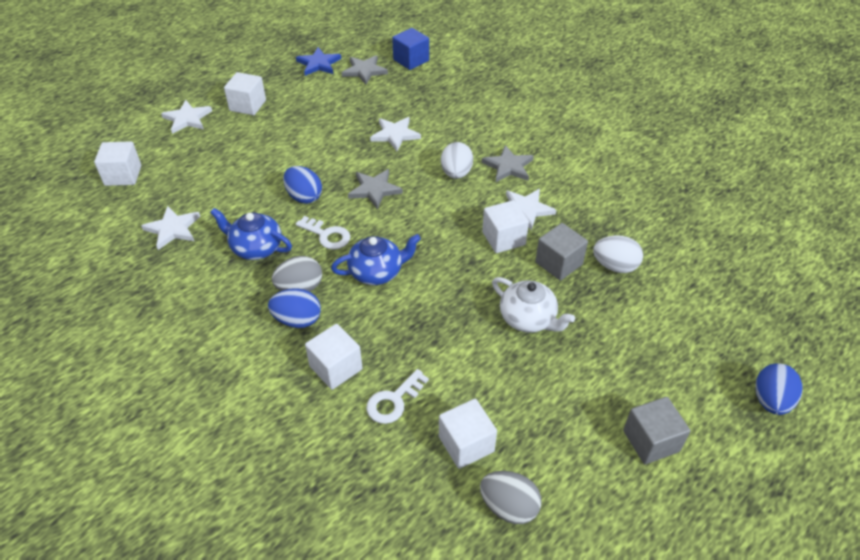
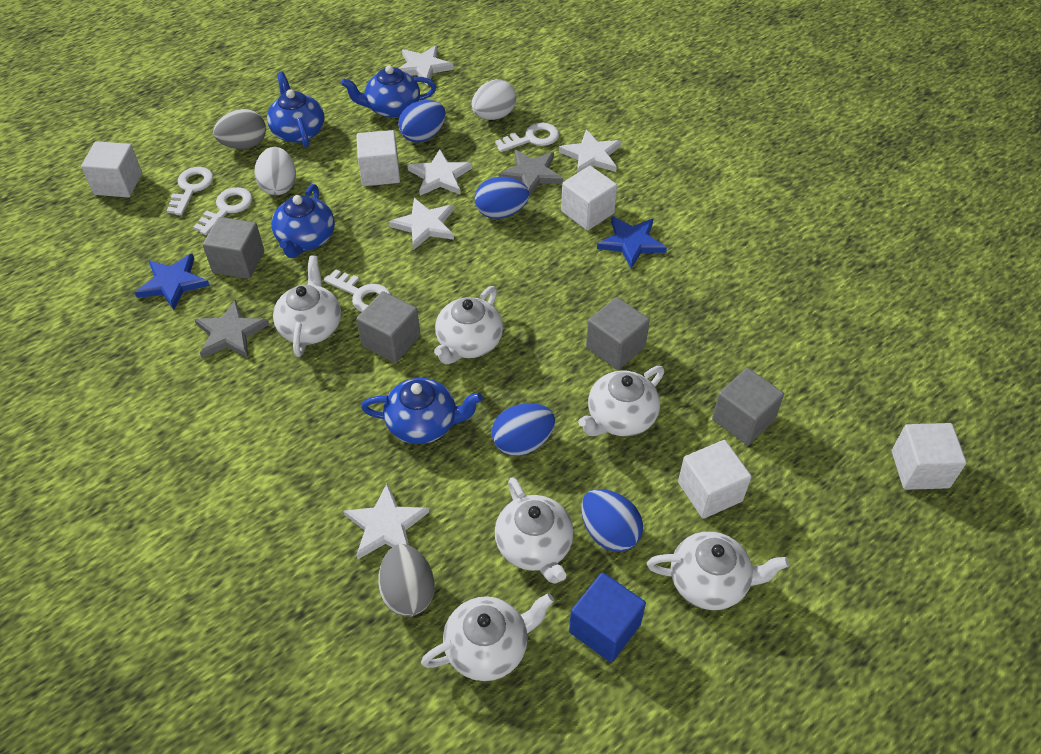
blue egg: [268,288,321,328] [283,166,322,204] [755,364,802,415] = 3 -> [398,100,446,143] [475,177,529,219] [492,403,555,456] [581,489,643,552] = 4
blue star: [296,47,341,76] = 1 -> [134,253,210,310] [597,216,667,269] = 2
blue teapot: [210,208,292,260] [331,234,421,285] = 2 -> [267,72,324,147] [271,184,335,258] [341,65,436,118] [361,378,483,444] = 4
grey cube: [535,223,588,281] [623,397,690,464] = 2 -> [203,217,264,279] [356,291,420,363] [586,297,650,370] [712,368,784,445] = 4
grey star: [342,55,388,85] [348,169,403,209] [481,145,534,182] = 3 -> [194,300,270,358] [498,150,563,197] = 2
white key: [296,216,350,250] [367,369,429,424] = 2 -> [167,167,213,216] [193,187,252,235] [324,269,391,312] [495,123,559,152] = 4
white star: [141,206,200,250] [161,100,212,134] [370,117,421,151] [506,189,556,230] = 4 -> [343,483,429,559] [389,198,454,250] [398,45,454,86] [408,149,472,196] [559,129,621,173] = 5
white teapot: [492,277,575,333] = 1 -> [273,256,341,357] [421,593,554,681] [434,286,503,364] [495,477,574,584] [578,366,664,436] [647,531,789,610] = 6

